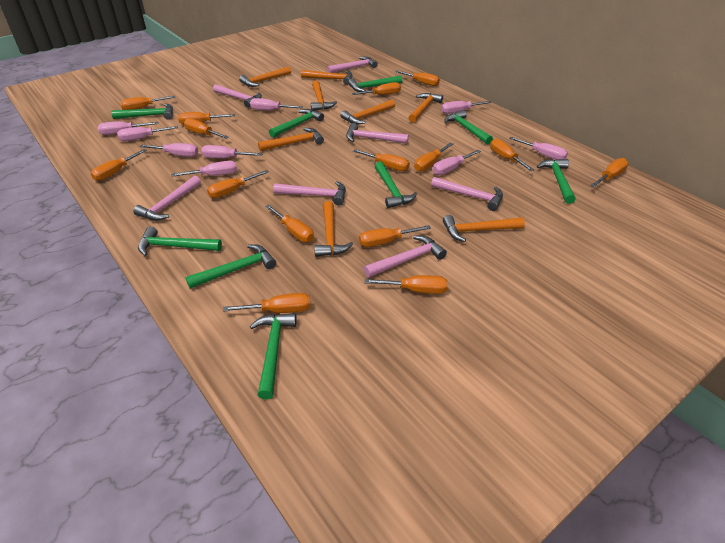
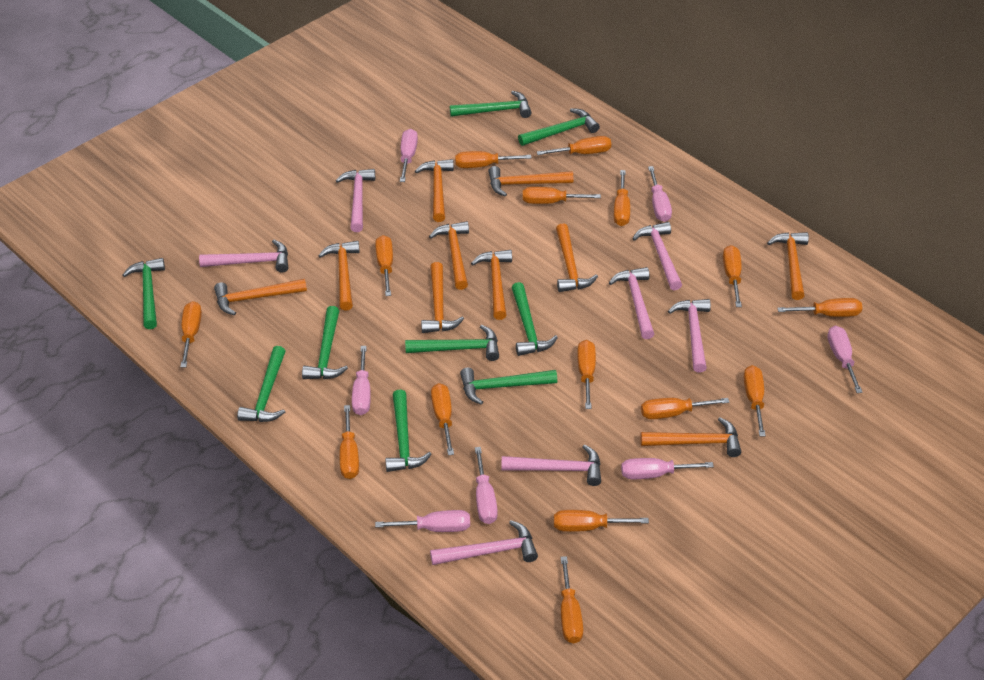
orange hammer: [239,66,291,87] [258,128,324,151] [301,70,353,85] [311,81,337,111] [314,201,353,257] [341,100,395,124] [408,93,443,122] [443,215,525,242] = 8 -> [214,279,307,315] [318,241,360,311] [415,159,454,222] [421,262,464,333] [429,221,469,290] [471,250,512,320] [488,166,573,197] [556,224,598,292] [640,417,741,457] [767,232,809,300] = 10
pink screwdriver: [98,121,158,135] [117,126,178,141] [139,143,198,157] [171,161,237,177] [201,145,263,158] [250,98,303,110] [433,150,481,175] [441,101,491,114] [509,137,568,160] = 9 -> [352,346,371,415] [375,510,470,532] [400,129,418,182] [475,447,498,524] [621,458,714,479] [648,166,672,222] [827,326,863,393] = 7

